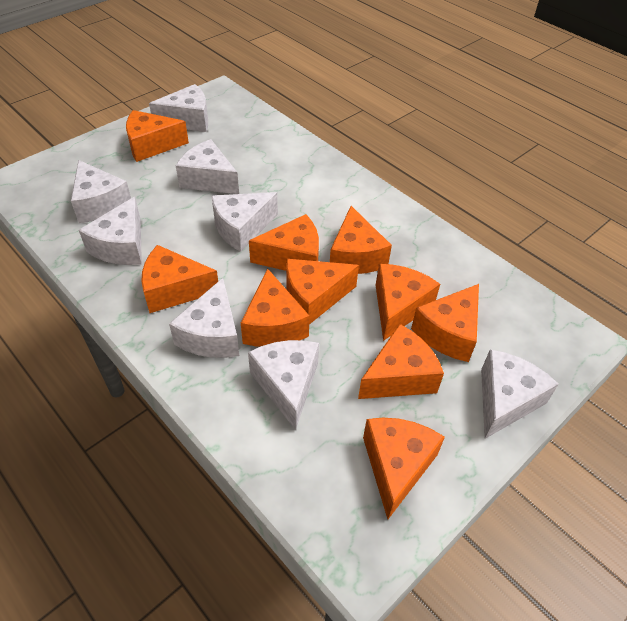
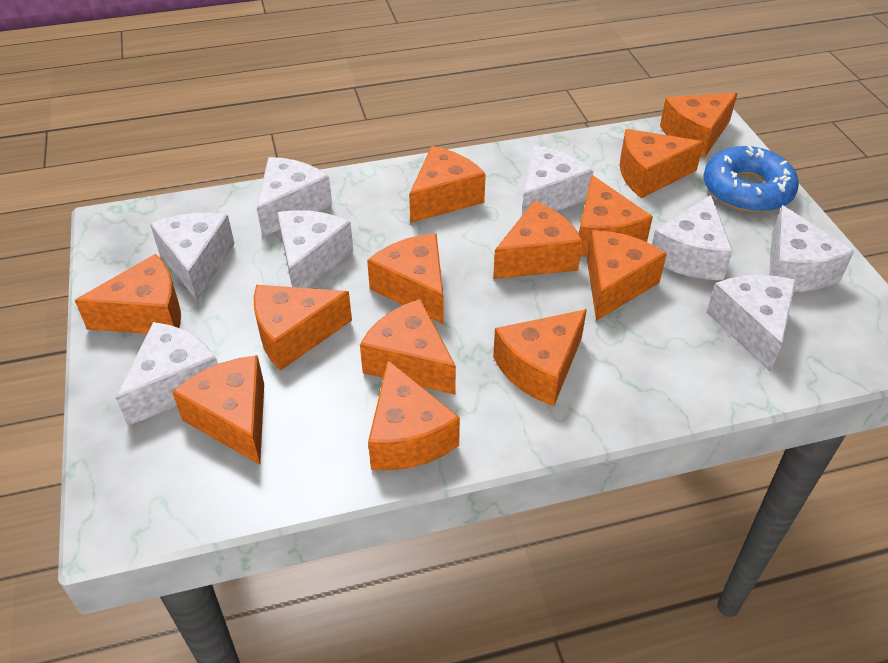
blue donut: none = 0 -> [703,146,799,213] = 1
orange cheese: [126,110,189,162] [141,245,218,313] [241,269,310,347] [249,214,319,271] [286,259,359,325] [330,206,392,274] [358,324,444,399] [363,418,445,519] [376,264,440,341] [411,284,479,362] = 10 -> [75,254,181,334] [172,355,264,465] [254,285,352,371] [360,299,456,394] [367,233,443,324] [368,360,460,470] [409,146,486,223] [493,201,583,279] [493,309,587,406] [579,175,653,257] [587,230,667,321] [620,129,704,198] [660,93,738,158] = 13

